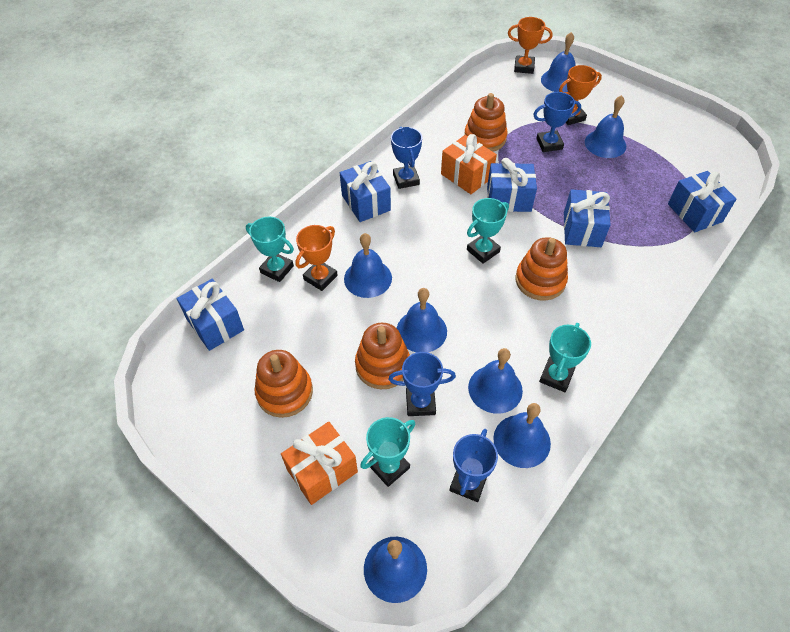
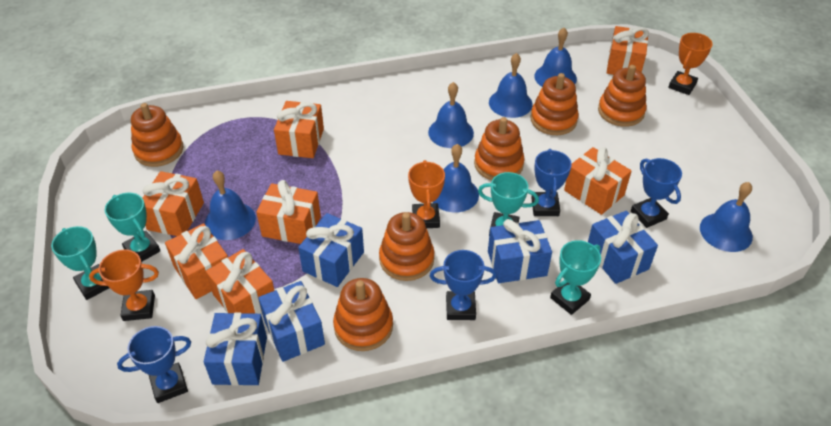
blue bell: [344,233,392,298] [364,537,427,603] [397,288,447,352] [468,348,523,414] [493,403,551,468] [541,32,576,92] [585,95,626,158] = 7 -> [205,171,256,240] [428,82,474,148] [433,144,479,213] [489,53,533,118] [534,28,577,87] [700,182,753,252] = 6
orange gift: [281,422,358,505] [441,134,497,194] = 2 -> [143,171,204,236] [165,223,228,299] [205,249,275,315] [256,180,321,244] [274,101,324,158] [564,147,631,215] [607,26,649,75] = 7
orange stacking toy: [255,350,313,418] [355,323,410,389] [464,93,507,152] [515,237,568,301] = 4 -> [131,103,183,167] [333,278,393,351] [379,212,434,281] [474,117,525,181] [531,73,579,135] [598,65,646,127] = 6

